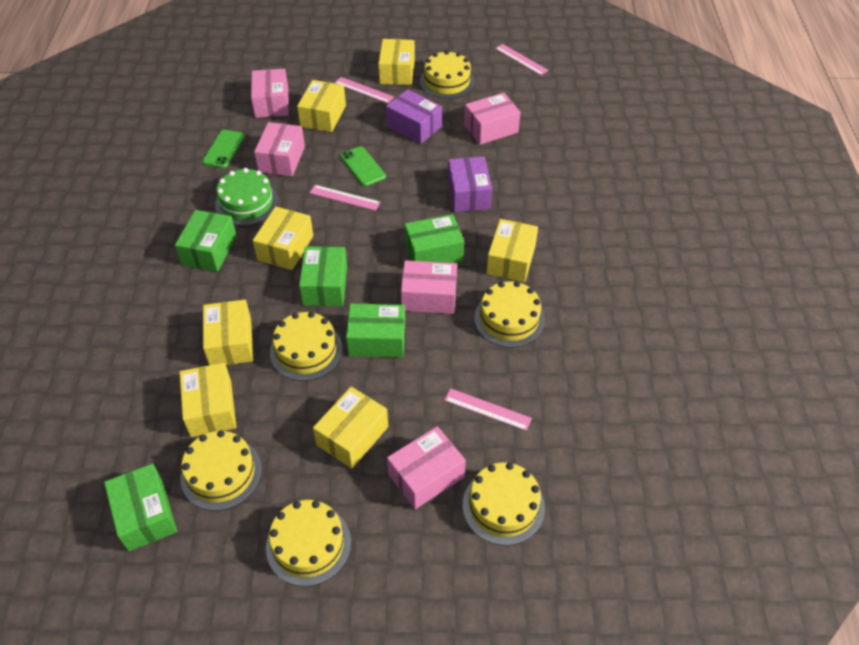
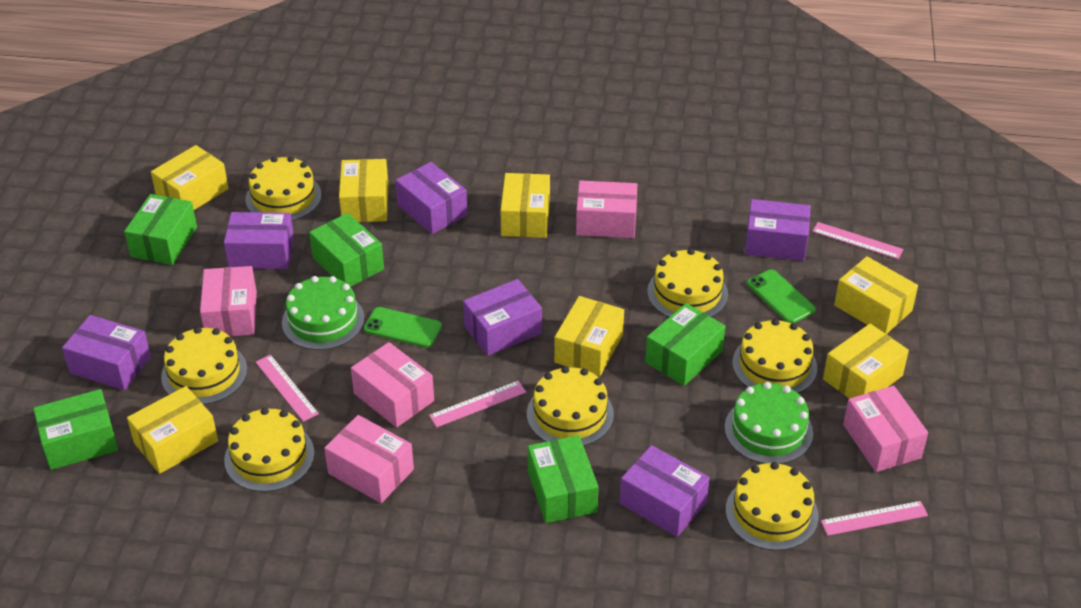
green cake: [215,168,278,226] = 1 -> [282,276,364,350] [725,382,813,464] = 2
purple box: [386,89,442,144] [448,157,492,212] = 2 -> [62,315,151,390] [224,212,294,269] [395,162,467,234] [463,279,542,356] [620,445,710,537] [745,199,811,261] = 6
yellow cake: [181,430,262,511] [266,500,351,586] [270,312,343,381] [420,50,475,99] [463,462,545,546] [474,281,545,348] = 6 -> [161,327,247,405] [224,407,315,492] [246,156,321,221] [527,366,614,446] [647,249,728,317] [726,462,819,551] [732,319,817,393] = 7

